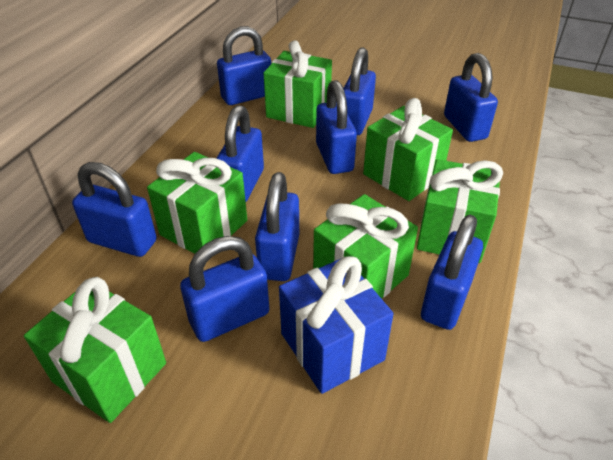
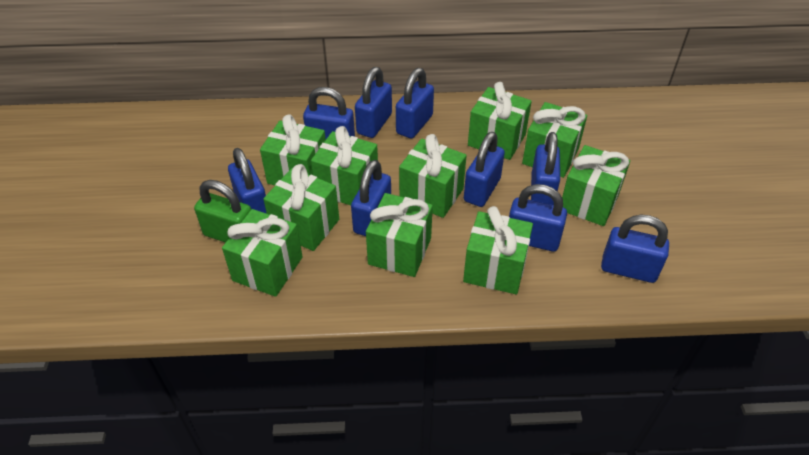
blue gift: [279,256,394,394] = 1 -> none = 0
green gift: [24,277,166,423] [147,152,247,254] [264,40,332,128] [313,194,418,299] [363,98,453,201] [417,159,503,263] = 6 -> [222,209,303,297] [260,114,326,185] [263,164,339,251] [311,126,378,205] [366,193,433,277] [399,134,467,218] [463,206,533,294] [468,82,532,160] [522,102,587,178] [562,145,630,226] = 10
green padlock: none = 0 -> [194,180,251,243] = 1

